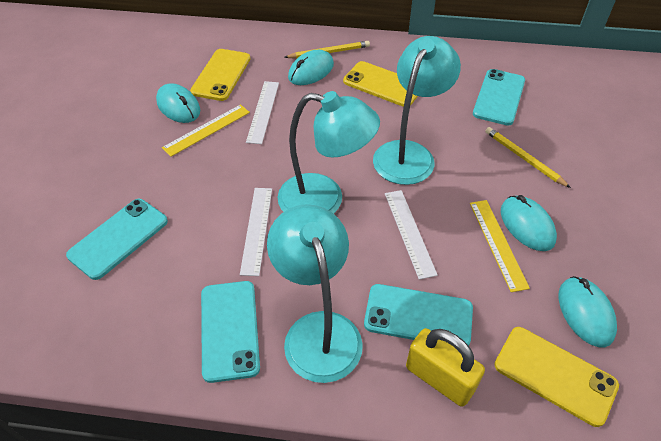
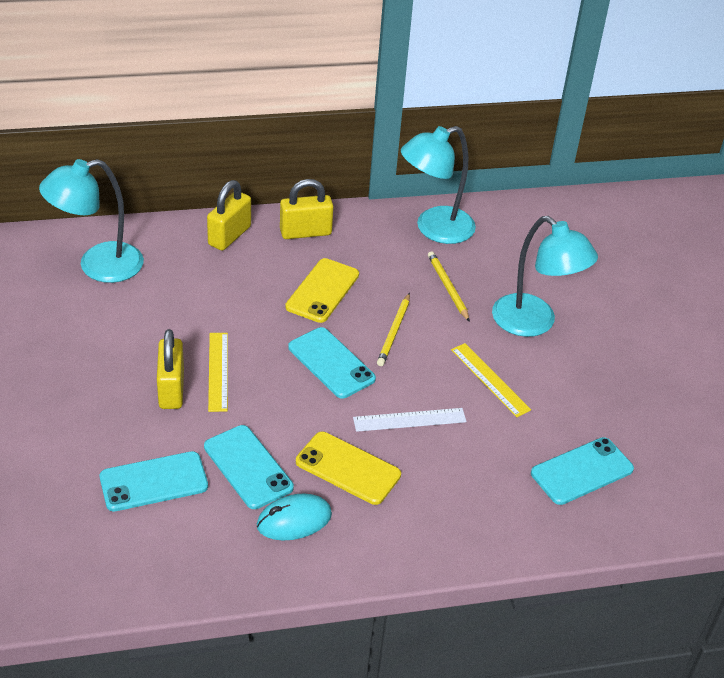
turquoise mouse: [156,83,200,123] [288,50,334,85] [501,195,557,251] [559,276,617,347] = 4 -> [257,494,332,540] = 1
white ruler: [240,188,272,276] [246,81,279,144] [385,190,438,280] = 3 -> [353,408,467,432] = 1
yellow padlock: [406,328,485,407] = 1 -> [157,329,184,409] [207,180,251,251] [280,179,334,239] = 3
yellow phone: [190,49,251,101] [343,61,418,107] [494,327,619,427] = 3 -> [285,258,359,323] [296,432,401,505] = 2

